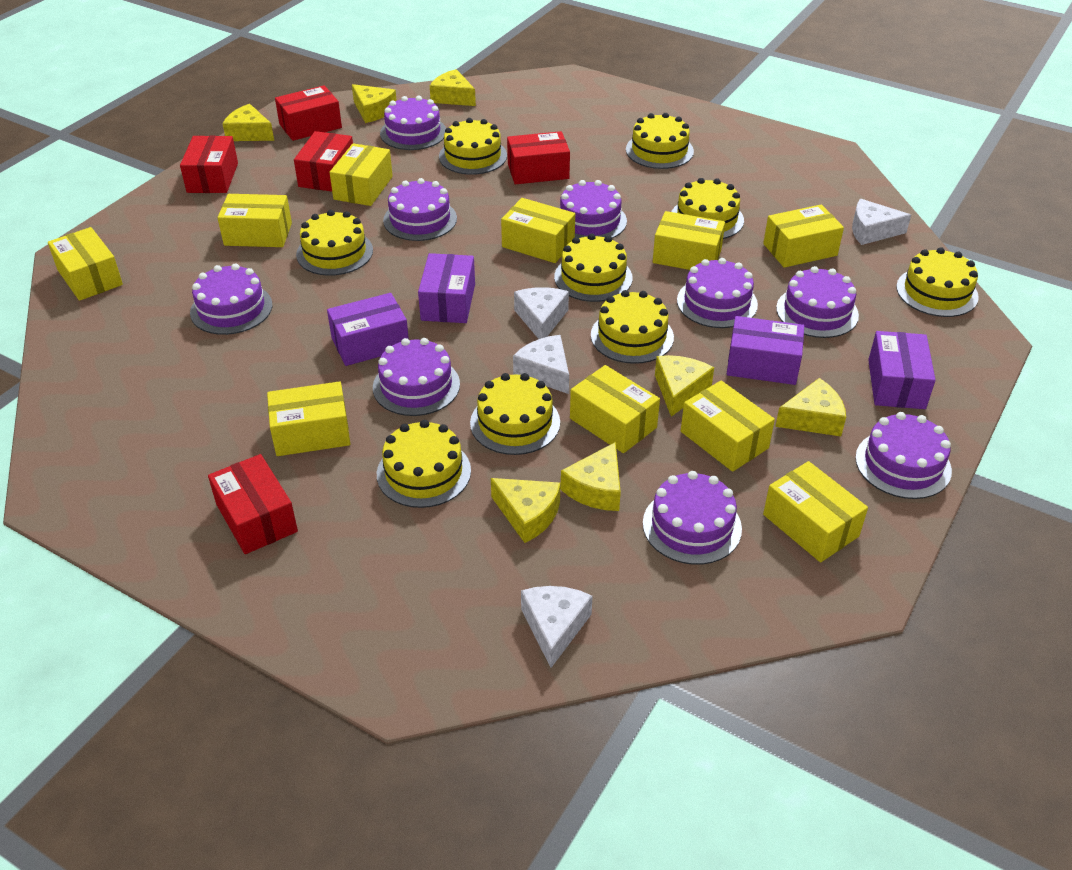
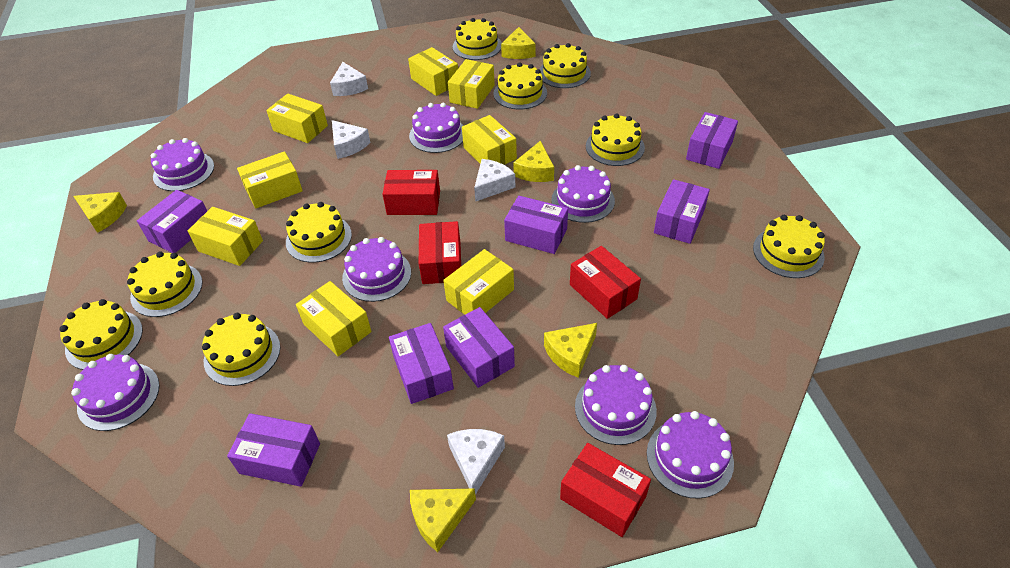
purple box: [327,293,409,366] [418,253,475,323] [727,316,804,385] [868,331,936,409] = 4 -> [137,190,207,253] [227,413,320,487] [389,323,454,404] [443,307,515,388] [504,196,568,254] [654,179,710,244] [686,112,738,169] = 7
purple cake: [190,264,272,335] [373,338,460,416] [380,96,446,150] [383,178,457,241] [560,180,627,238] [643,471,742,565] [677,258,758,328] [776,266,859,338] [855,412,952,499] = 9 -> [71,354,160,431] [151,138,214,191] [342,237,411,302] [409,103,463,153] [551,165,615,223] [575,365,657,445] [647,411,734,499] = 7
red box: [180,136,238,193] [208,454,298,554] [275,85,342,141] [294,131,353,191] [507,131,570,184] = 5 -> [382,170,440,215] [419,221,461,284] [560,443,651,537] [570,246,641,319] = 4
yellow box: [48,227,123,301] [217,194,292,247] [267,381,350,456] [330,143,393,206] [501,198,575,263] [570,365,660,453] [653,211,725,270] [681,381,775,472] [763,204,844,268] [763,461,868,562] = 10 -> [188,207,263,266] [237,151,303,209] [266,94,328,143] [296,281,372,356] [408,47,458,96] [443,249,514,315] [448,59,495,109] [462,115,517,165] = 8
yellow cheese: [223,104,274,141] [352,84,397,123] [430,69,476,106] [491,478,560,543] [561,442,621,511] [655,355,714,417] [775,378,846,436] = 7 -> [74,192,127,233] [410,488,476,552] [501,27,535,59] [513,140,554,182] [544,323,597,378] = 5

